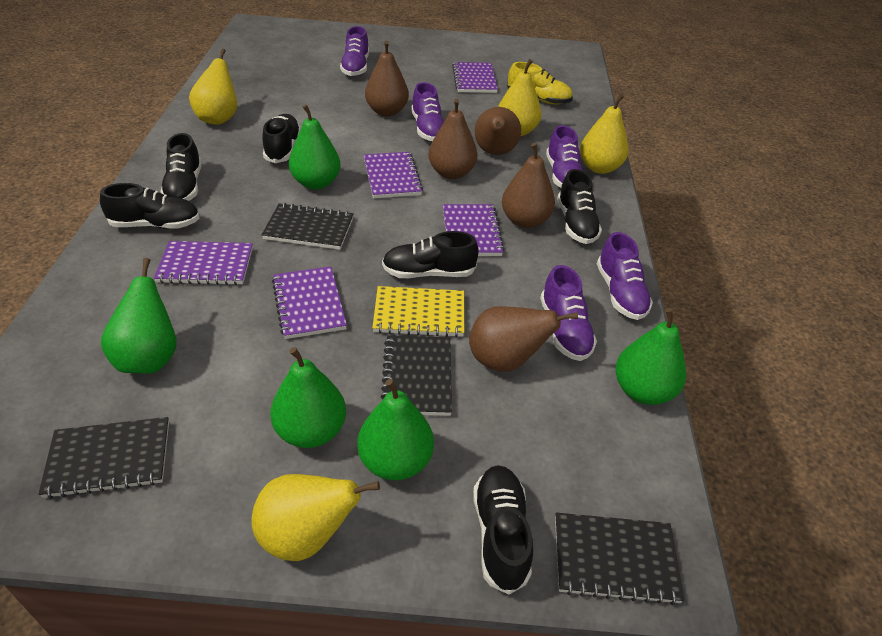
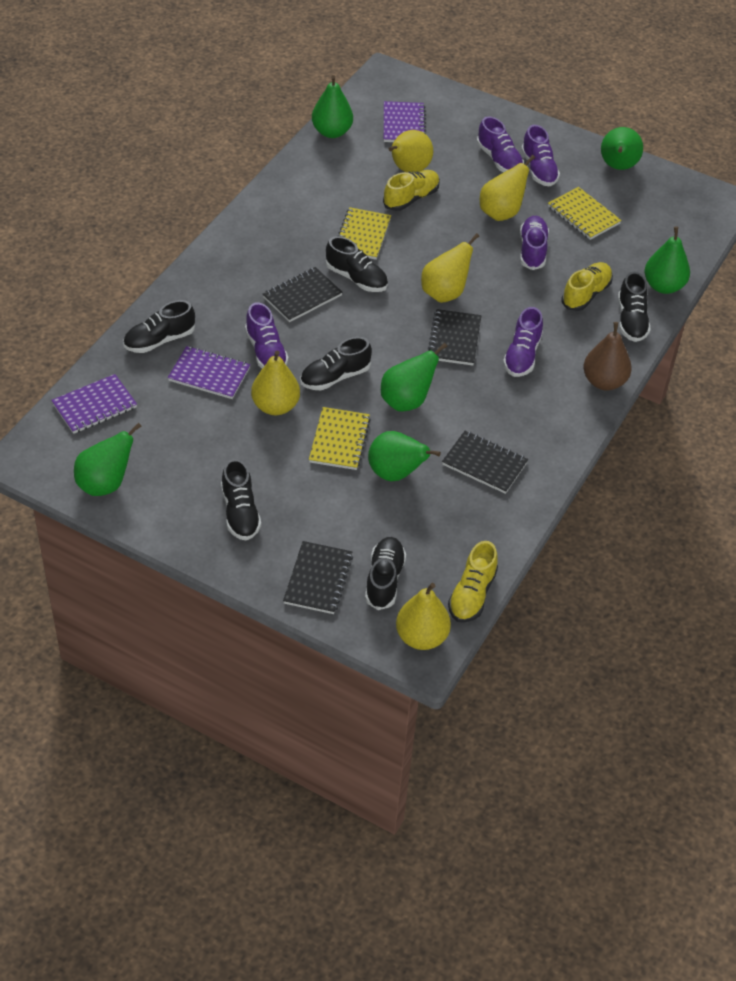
brown pear: [365,41,409,116] [428,99,477,179] [469,306,578,372] [475,107,521,155] [502,143,555,228] = 5 -> [583,322,632,390] = 1
green pear: [101,258,176,374] [270,347,346,448] [289,105,340,190] [357,379,434,480] [616,308,686,405] = 5 -> [74,423,142,496] [312,75,353,138] [368,431,441,481] [381,343,447,411] [601,127,643,170] [645,226,690,294] = 6
purple notebook: [154,241,253,285] [272,266,347,339] [364,152,423,198] [443,204,504,256] [452,62,498,93] = 5 -> [51,374,137,434] [168,346,250,399] [384,101,426,142] = 3
yellow notebook: [372,286,464,337] = 1 -> [309,407,371,470] [338,207,391,260] [548,187,622,240] = 3
yellow pear: [189,49,237,125] [251,474,380,561] [498,59,542,136] [580,94,628,174] = 4 -> [251,350,300,415] [389,130,433,172] [396,583,451,650] [421,233,479,303] [480,155,535,221] = 5
yellow shoe: [507,62,573,105] = 1 -> [383,170,440,211] [448,541,498,623] [561,262,613,311] = 3

